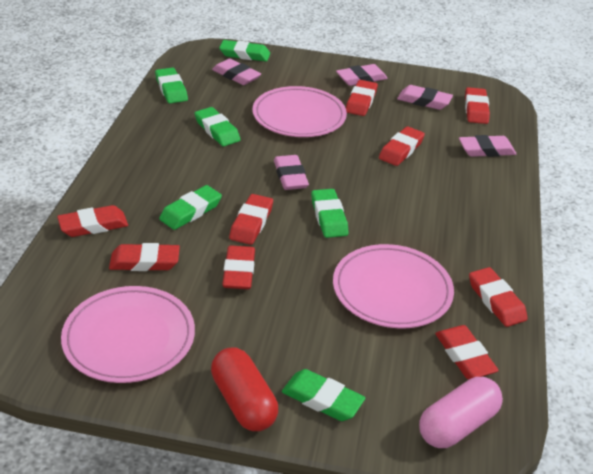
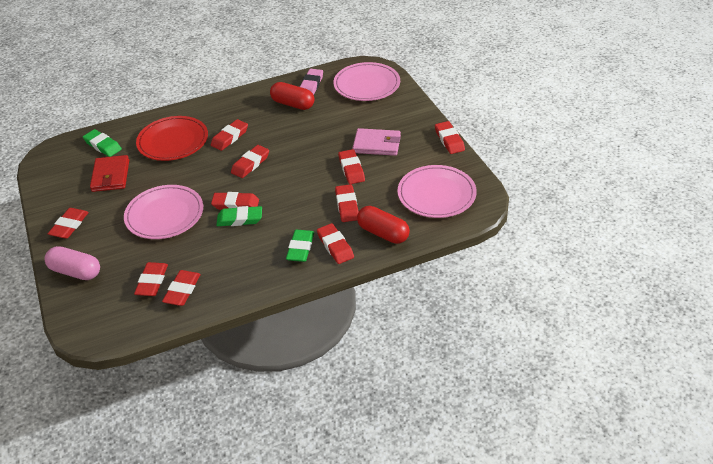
green eraser: [155,68,188,103] [159,185,222,230] [195,107,241,146] [219,40,270,61] [282,369,365,421] [311,189,348,238] = 6 -> [83,129,122,157] [216,206,262,226] [286,230,314,262] = 3
pink eraser: [212,59,261,85] [274,155,309,190] [336,64,388,86] [397,85,453,110] [459,135,516,157] = 5 -> [300,69,323,95] = 1
pink wallet: none = 0 -> [352,128,401,156] = 1
red capsule: [211,347,278,431] = 1 -> [270,82,314,110] [357,206,410,244] = 2
red eraser: [57,205,128,237] [109,243,180,271] [222,246,255,289] [229,194,273,245] [346,80,378,116] [379,126,425,166] [435,325,499,379] [465,87,490,124] [469,267,528,327] = 9 -> [48,208,89,239] [134,262,168,296] [162,270,201,306] [211,119,248,151] [211,192,259,210] [231,145,269,178] [317,223,354,264] [335,184,359,222] [338,149,365,184] [435,121,465,154] = 10
red plate: none = 0 -> [136,116,208,161] = 1
red wallet: none = 0 -> [90,155,129,192] = 1

